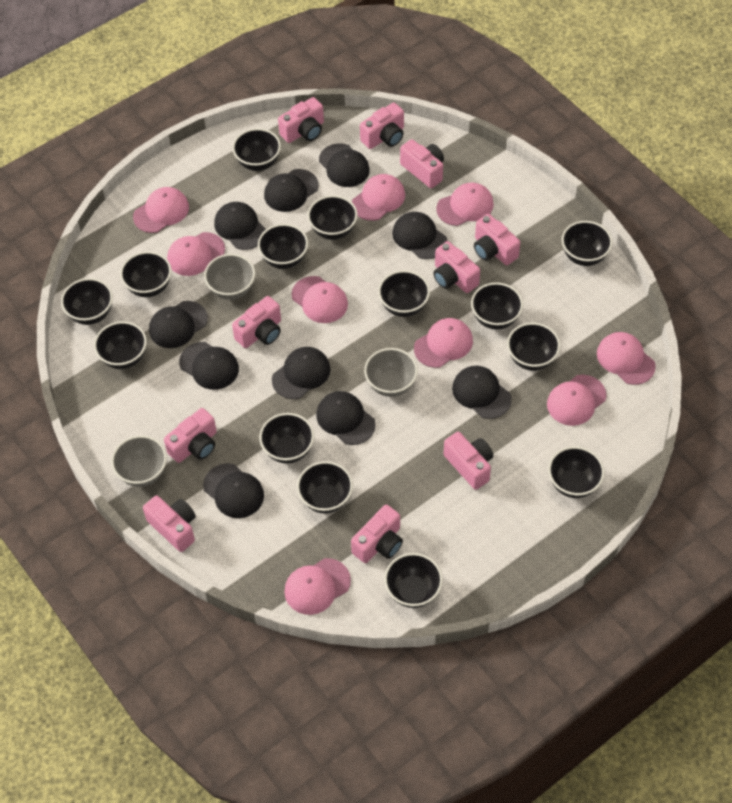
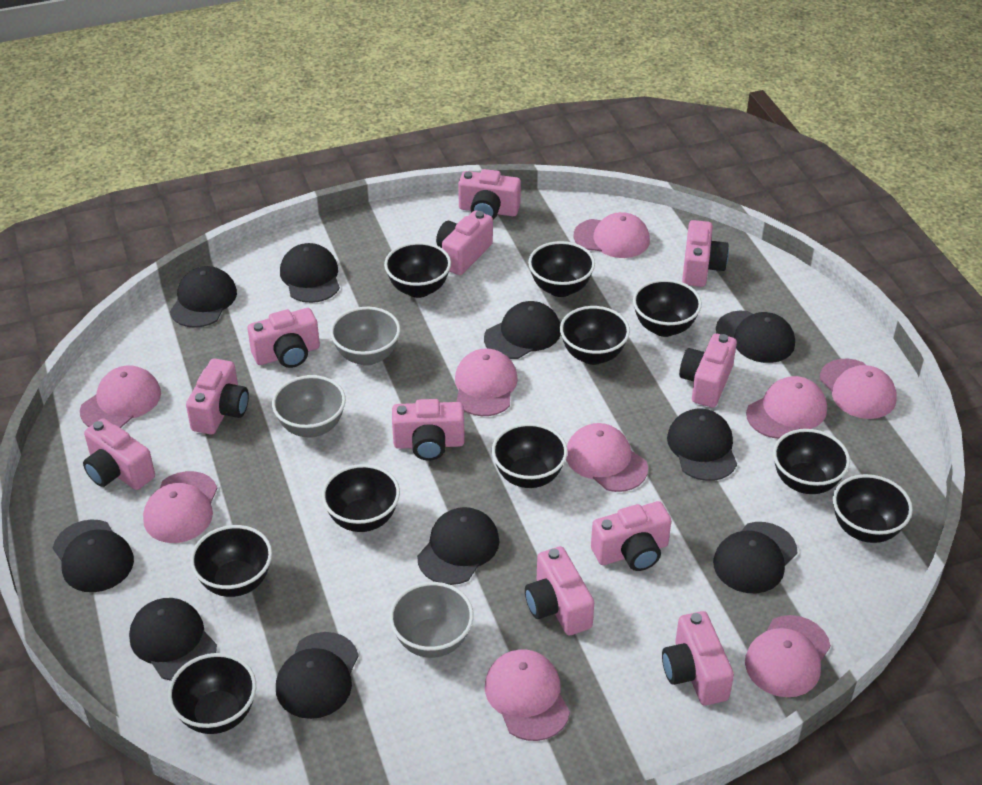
black bowl: [61,278,113,325] [94,321,147,369] [120,252,171,297] [232,128,281,171] [258,224,308,269] [259,413,314,464] [297,461,353,513] [308,195,358,240] [378,270,430,317] [384,553,443,608] [471,282,523,330] [507,322,560,371] [548,446,605,498] [561,221,613,266] = 14 -> [168,653,256,734] [190,525,272,597] [322,464,400,532] [384,242,451,298] [492,423,568,488] [528,241,595,297] [560,306,630,365] [633,279,702,337] [773,429,850,494] [833,474,913,543] = 10
pink camera: [143,496,196,552] [164,408,217,463] [232,296,281,348] [278,97,324,143] [351,504,403,563] [360,103,404,149] [400,139,444,188] [433,241,480,293] [444,432,493,490] [474,214,520,265] = 10 -> [83,418,155,490] [186,358,249,435] [247,308,320,368] [392,399,465,461] [436,210,493,275] [458,169,521,219] [525,546,594,635] [591,501,671,571] [662,611,734,705] [679,333,737,408] [682,220,729,287] = 11

